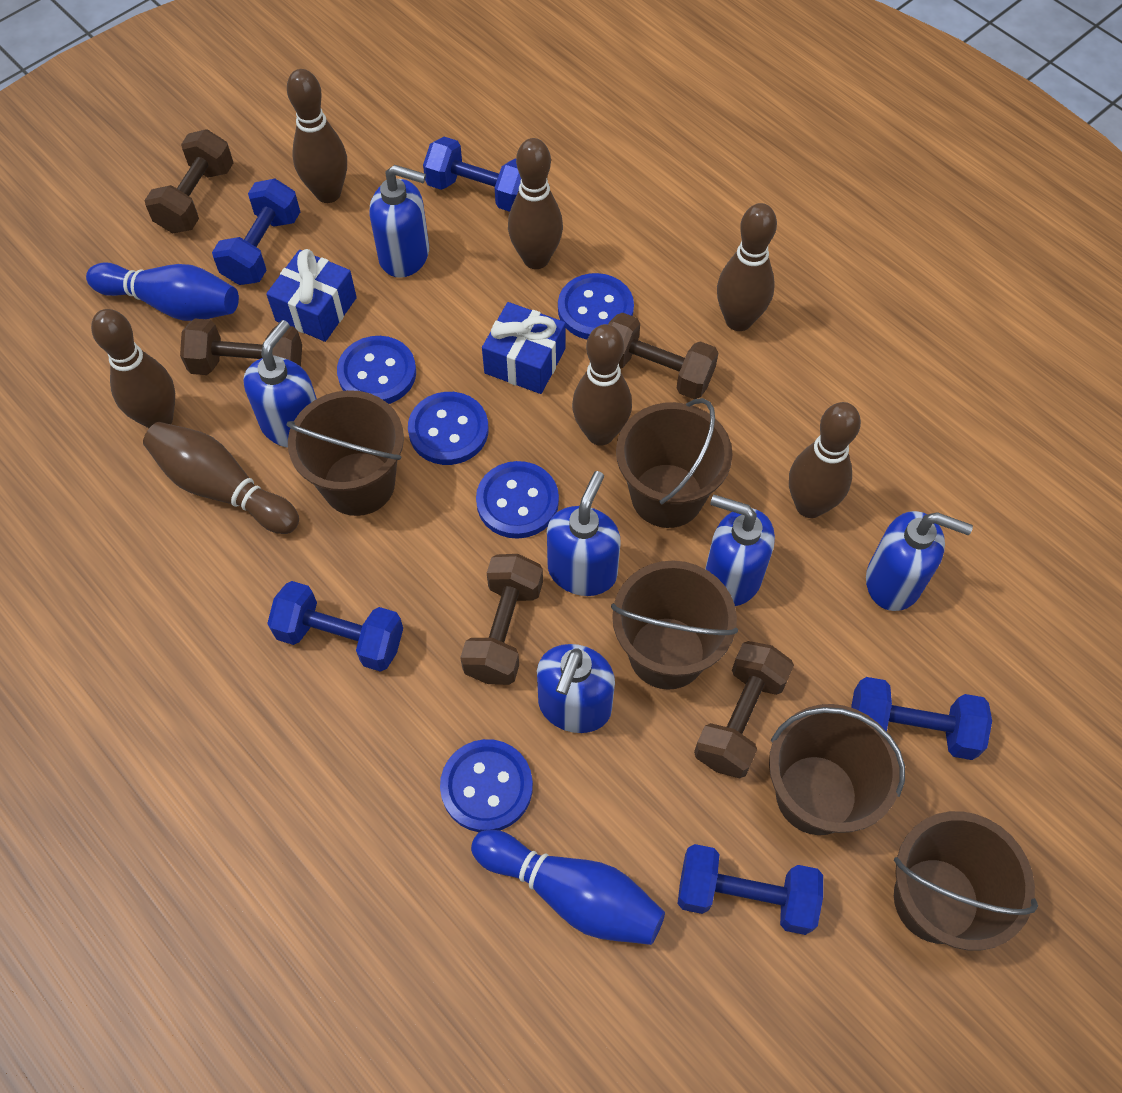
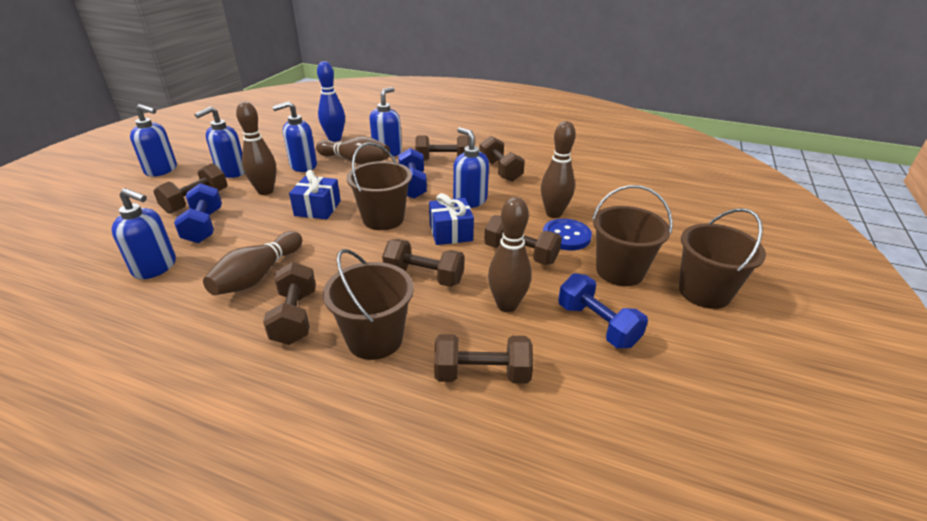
blue bowling pin: [86,263,239,321] [471,830,665,945] = 2 -> [317,61,345,142] = 1
blue button: [337,336,416,404] [408,392,489,465] [440,739,533,832] [476,461,559,539] [558,273,634,339] = 5 -> [543,219,592,250] = 1
blue dumbbell: [212,179,300,285] [267,581,403,672] [423,137,521,212] [677,844,823,935] [851,677,992,760] = 5 -> [174,183,222,243] [398,148,427,199] [558,273,648,348] = 3
brown bowling pin: [91,309,175,428] [143,422,299,534] [287,69,347,203] [508,138,563,269] [572,324,632,446] [717,203,777,331] [789,402,861,518] = 7 -> [203,231,302,295] [236,102,276,195] [316,136,390,165] [488,197,531,312] [541,121,576,218] = 5
brown bucket: [287,390,404,516] [611,561,738,690] [616,398,733,528] [769,704,905,835] [894,811,1038,950] = 5 -> [323,249,414,360] [347,142,412,230] [592,185,673,286] [679,208,766,309] = 4
brown dumbbell: [144,129,233,233] [180,319,302,375] [460,554,543,685] [608,312,718,399] [694,641,794,778] = 5 -> [153,163,228,214] [263,262,316,345] [382,239,465,287] [415,135,469,161] [434,334,533,384] [479,136,525,182] [484,215,562,265] = 7

